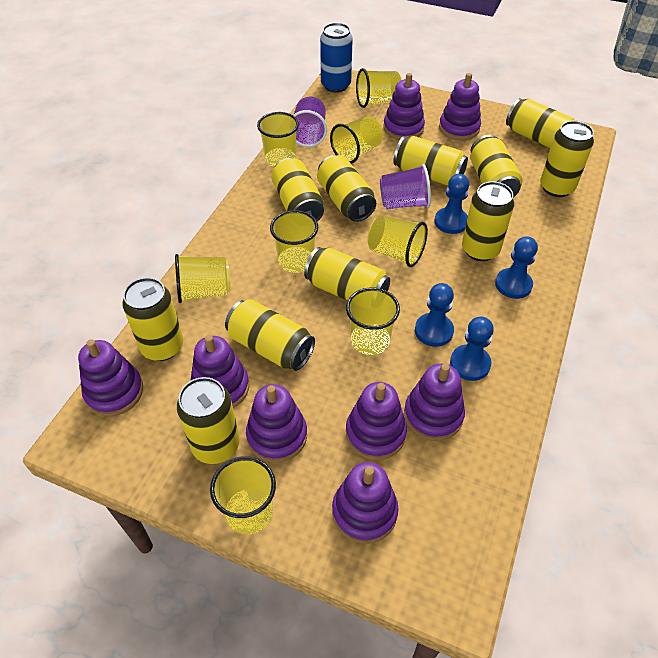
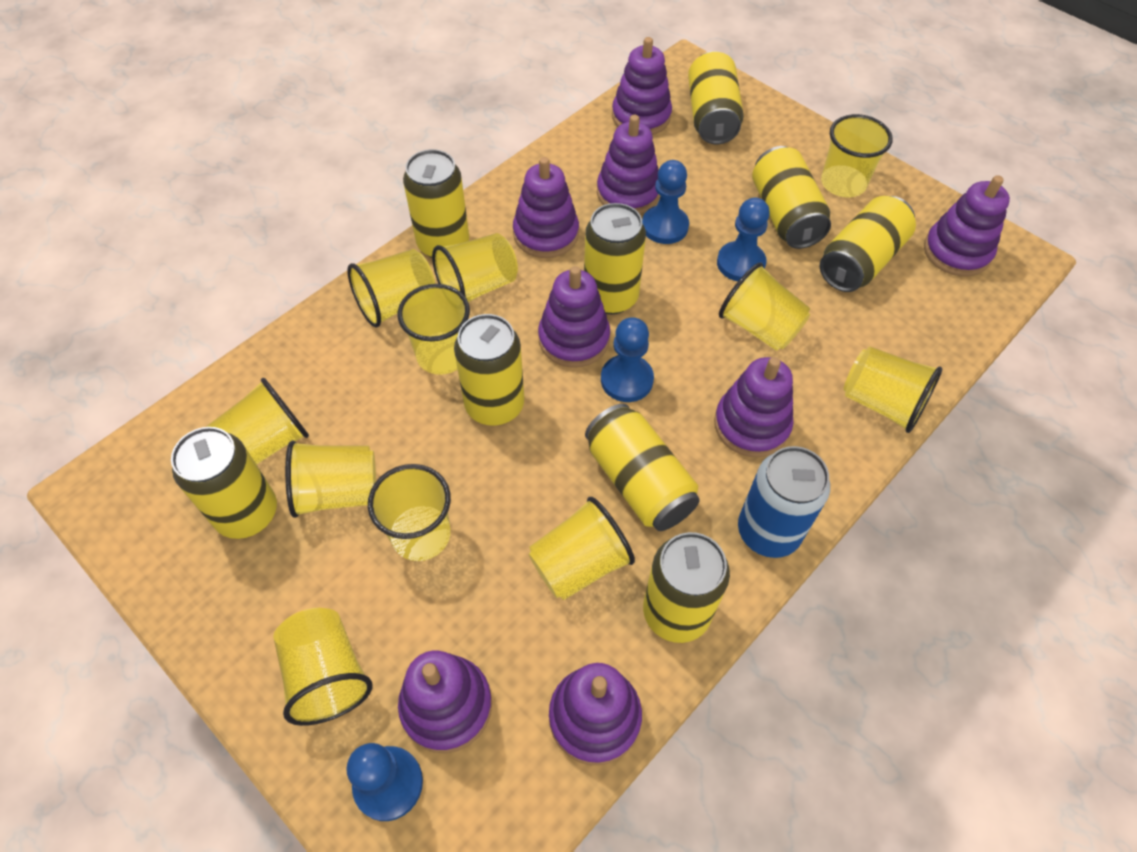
purple cup: [293,97,327,147] [380,164,431,209] = 2 -> none = 0
yellow can: [122,277,183,361] [177,377,240,464] [225,299,315,371] [271,158,324,222] [304,247,390,301] [317,155,376,222] [393,136,468,185] [462,182,514,261] [470,135,523,197] [506,98,575,148] [540,121,594,197] = 11 -> [171,427,277,539] [403,149,469,258] [454,314,524,425] [584,203,646,314] [585,404,700,531] [643,532,730,643] [688,51,744,144] [752,146,831,249] [820,196,916,292] = 9
yellow cup: [175,254,230,303] [210,456,276,534] [257,112,299,167] [270,210,318,273] [330,116,383,164] [346,287,400,355] [356,68,402,108] [367,215,428,267] = 8 -> [206,378,309,465] [273,608,372,726] [285,440,376,518] [347,249,435,328] [368,464,451,561] [398,284,470,375] [432,233,518,302] [528,497,635,600] [719,262,810,351] [821,114,893,197] [843,346,942,433] = 11

